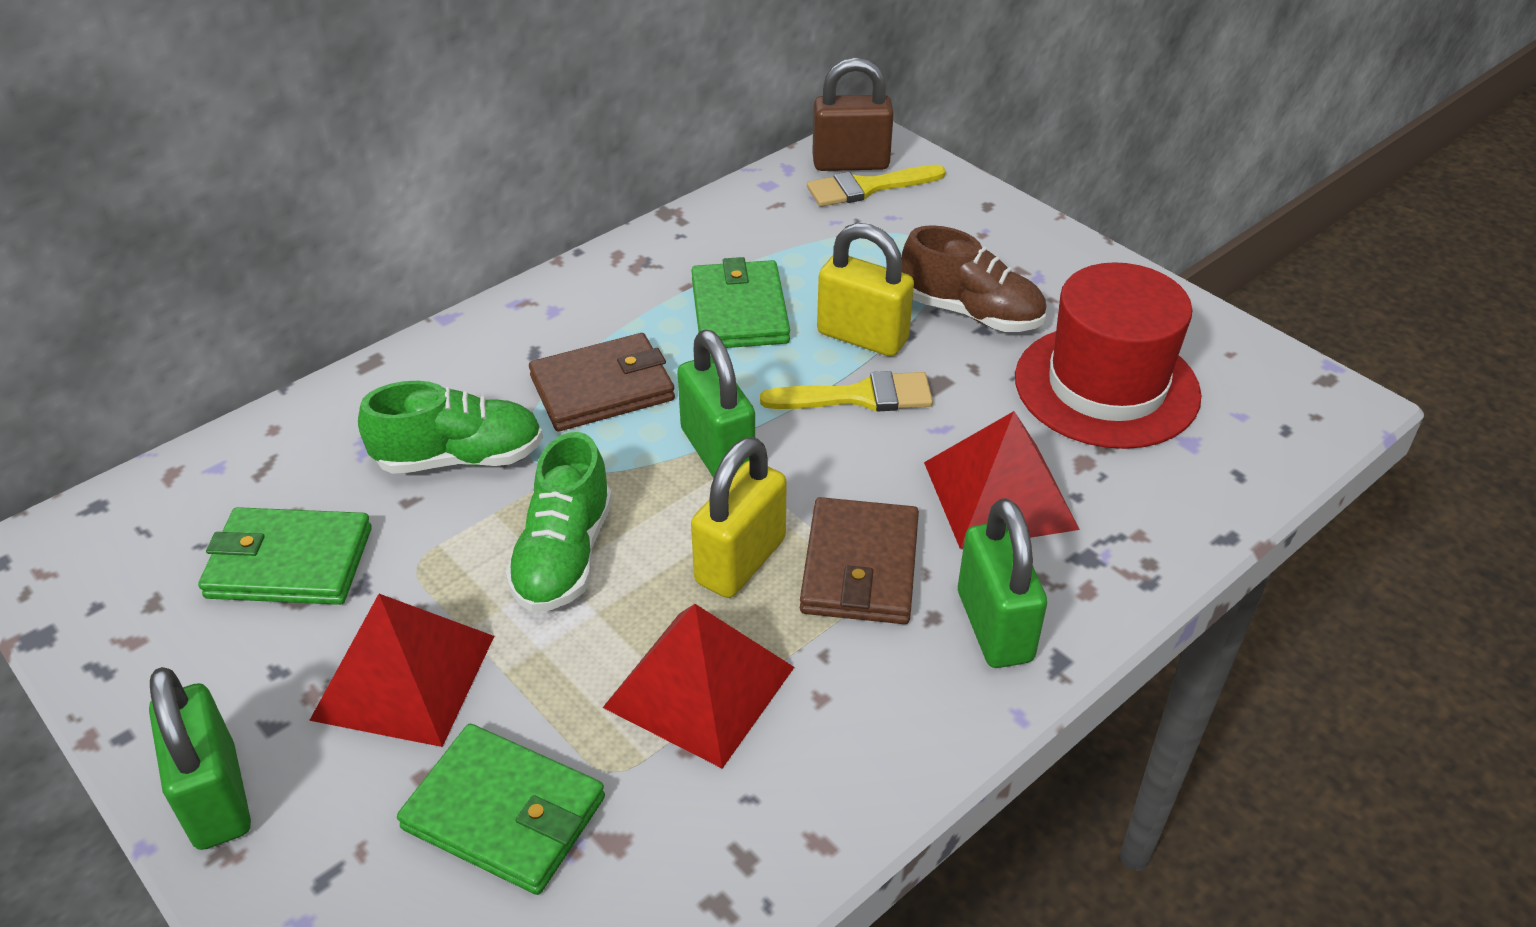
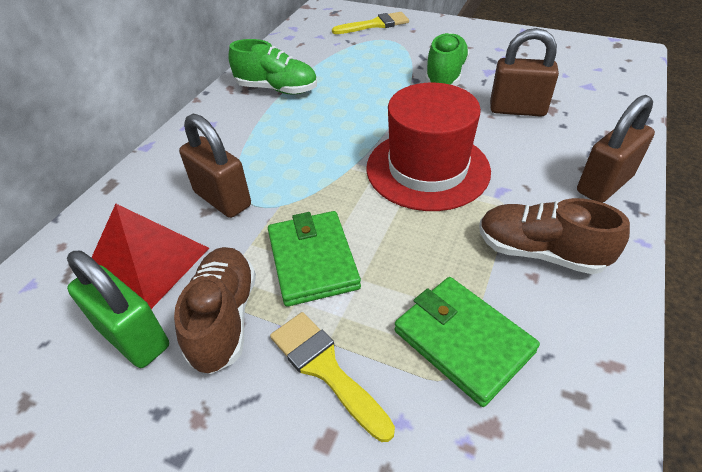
brown padlock: [812,57,894,171] = 1 -> [179,114,251,218] [490,28,559,117] [577,95,655,203] = 3
brown shoe: [901,225,1046,332] = 1 -> [174,247,256,374] [479,198,630,274] = 2
brown wallet: [529,333,675,431] [800,497,919,624] = 2 -> none = 0
green padlock: [149,667,251,850] [677,330,755,478] [958,498,1047,668] = 3 -> [67,251,169,368] = 1
green wallet: [198,507,372,605] [397,724,605,895] [691,257,790,348] = 3 -> [268,211,361,307] [394,277,540,407] = 2
red pyramid: [309,594,494,747] [603,604,794,769] [924,411,1080,549] = 3 -> [91,204,209,309] = 1
yellow padlock: [691,437,787,598] [817,223,914,357] = 2 -> none = 0

